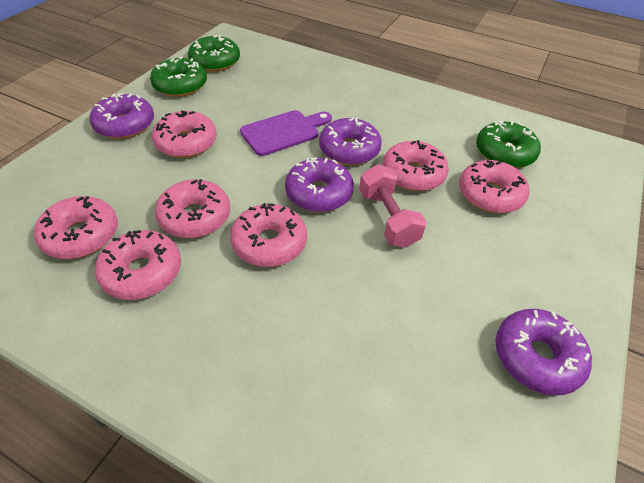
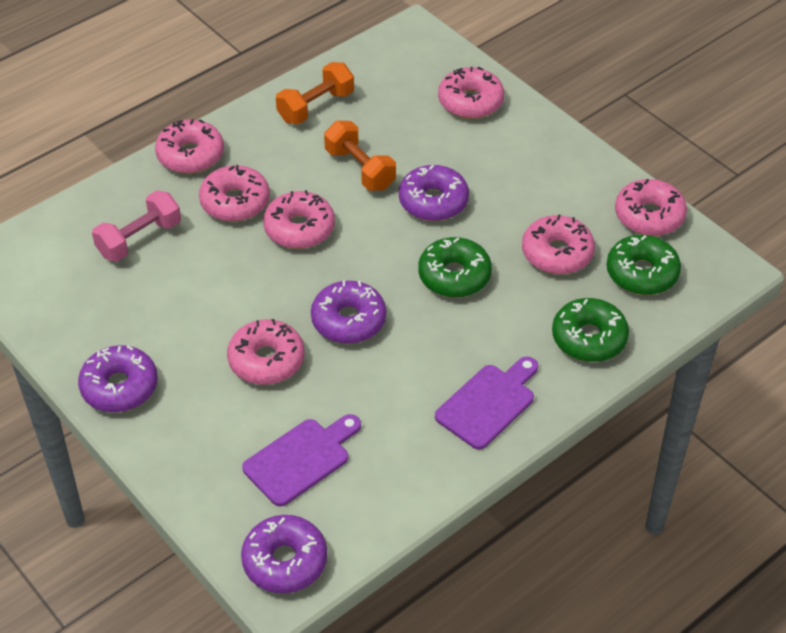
orange dumbbell: none = 0 -> [276,62,354,124] [324,121,396,191] = 2
purple cutting board: [240,110,332,156] = 1 -> [242,414,361,507] [435,356,538,450] = 2

